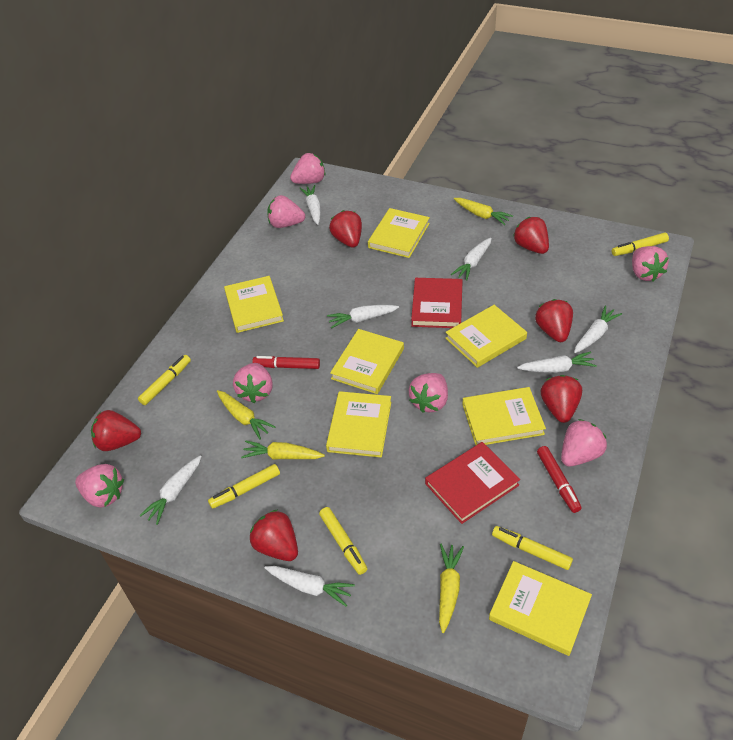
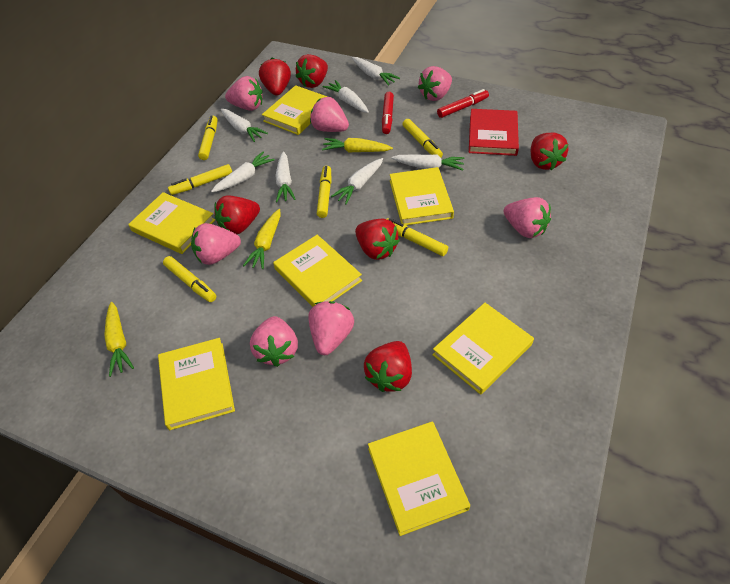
red book: [411,278,463,328] [425,442,520,524] = 2 -> [469,109,519,156] = 1
yellow carrot: [217,390,275,440] [241,440,325,460] [439,544,464,633] [454,198,513,225] = 4 -> [104,302,134,377] [243,209,281,269] [322,138,393,153] = 3
yellow marker: [138,355,191,405] [208,464,280,509] [319,507,367,575] [492,526,573,570] [612,233,669,256] = 5 -> [163,256,216,302] [168,164,232,195] [198,115,218,160] [317,166,331,218] [387,218,448,256] [402,119,443,157] = 6

